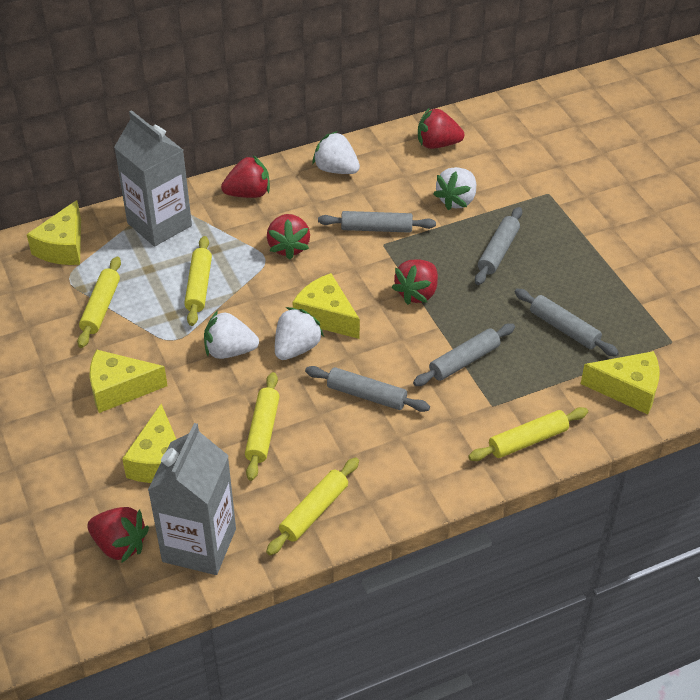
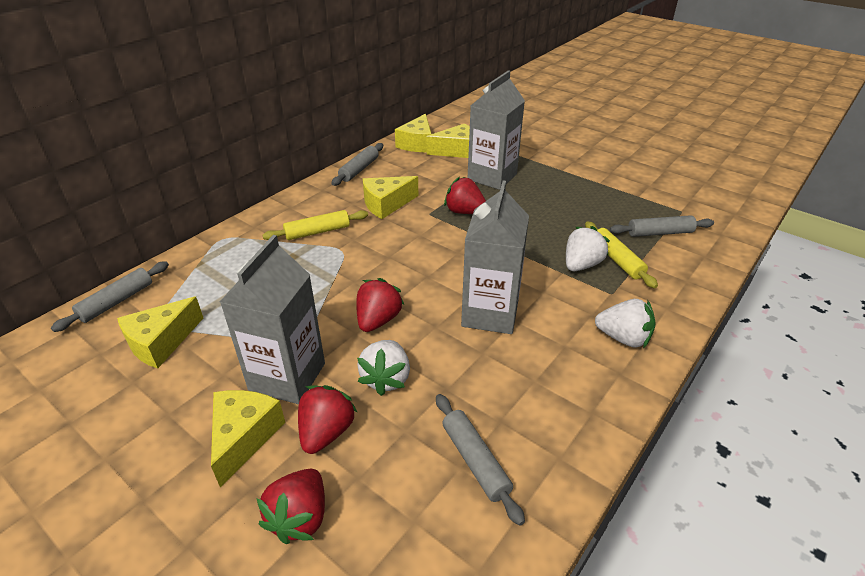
grey carton: [114,110,192,246] [148,423,236,575] = 2 -> [220,235,325,404] [461,181,529,334] [468,70,525,190] = 3
grey rolling pin: [305,366,430,412] [318,211,436,233] [413,323,515,386] [475,207,522,285] [515,289,619,357] = 5 -> [51,261,169,332] [332,143,383,186] [436,394,525,526] [610,215,714,237] = 4
red strawberry: [87,507,149,563] [221,155,270,198] [267,214,310,260] [392,259,438,305] [418,108,465,149] = 5 -> [257,468,325,544] [298,385,357,454] [356,278,404,332] [444,177,486,214] = 4
white strawberry: [204,310,259,359] [275,307,324,360] [312,131,360,174] [433,167,476,210] = 4 -> [357,340,410,396] [566,226,610,271] [595,299,655,348] = 3
yellow rolling pin: [77,257,121,348] [184,236,212,326] [245,372,280,481] [266,457,359,555] [468,407,588,461] = 5 -> [263,210,368,240] [585,222,658,288] = 2

